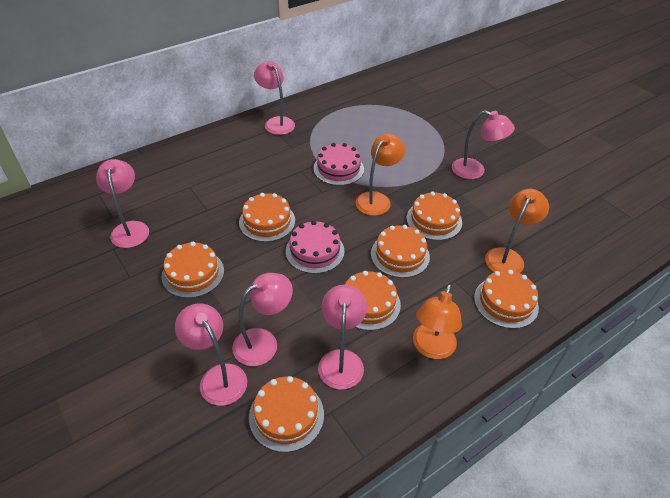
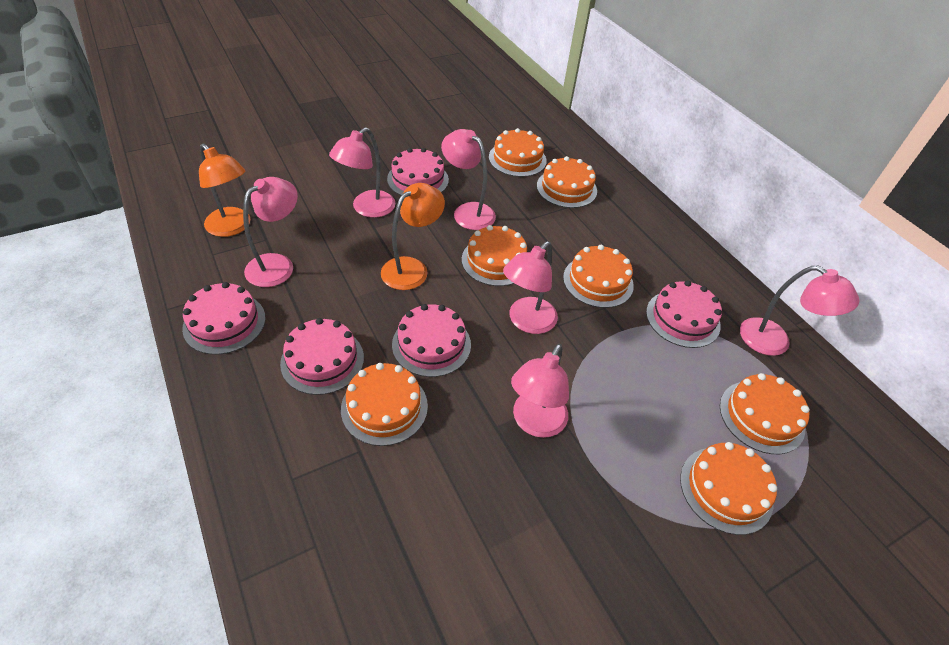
orange lamp: [356,134,405,216] [413,284,462,359] [485,189,549,273] = 3 -> [199,143,250,237] [381,183,445,290] = 2
pink cake: [286,220,344,274] [313,143,364,186] = 2 -> [182,282,265,355] [280,318,364,395] [387,148,449,196] [392,304,471,377] [646,280,722,348] = 5

